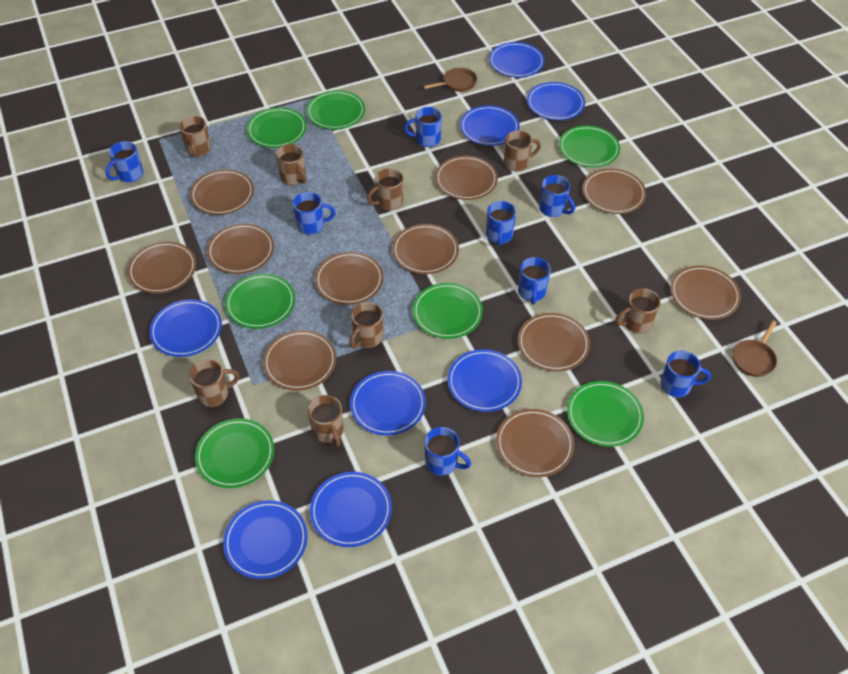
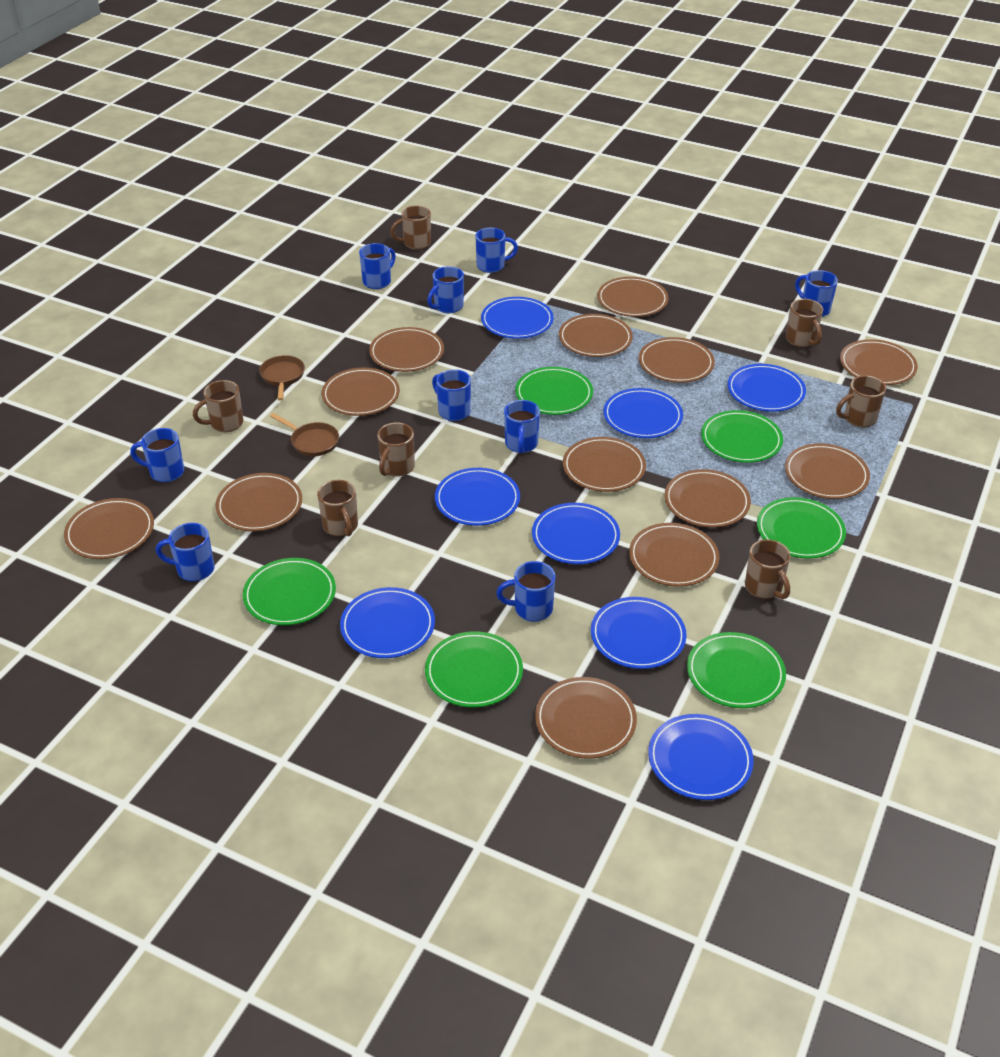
blue mug: [105,141,143,183] [293,192,336,235] [404,107,442,147] [424,427,471,476] [486,201,516,246] [518,257,551,305] [539,175,575,217] [660,351,711,397] = 8 -> [130,428,184,482] [156,523,214,581] [359,243,396,289] [427,266,464,313] [432,369,471,421] [475,228,518,273] [496,561,556,622] [504,400,540,453] [795,270,838,317] = 9
brown mug: [179,116,211,158] [189,360,240,407] [276,144,306,185] [308,395,344,447] [350,302,383,348] [367,168,403,210] [504,131,541,172] [615,288,661,334] = 8 -> [193,380,243,432] [317,480,358,536] [377,422,415,477] [390,205,431,250] [745,539,791,599] [786,299,823,347] [836,376,886,428] = 7
brown plate: [127,242,196,294] [190,169,254,215] [207,224,274,274] [263,330,336,391] [315,252,383,305] [392,224,459,274] [435,156,498,200] [496,409,574,477] [518,313,590,372] [582,168,646,214] [670,265,741,320] = 11 -> [64,498,154,559] [216,473,302,531] [322,367,400,416] [369,327,444,372] [535,677,637,759] [559,314,633,357] [563,437,646,492] [597,277,669,317] [629,523,719,587] [639,337,715,383] [664,469,751,528] [785,443,870,499] [840,339,918,385] = 13
green plate: [195,418,274,488] [225,274,295,329] [247,107,307,148] [306,90,365,129] [412,283,483,339] [559,125,620,167] [567,381,644,447] = 7 -> [243,558,336,625] [425,631,523,707] [515,367,593,415] [687,632,786,708] [701,410,783,463] [757,497,846,558] = 6

